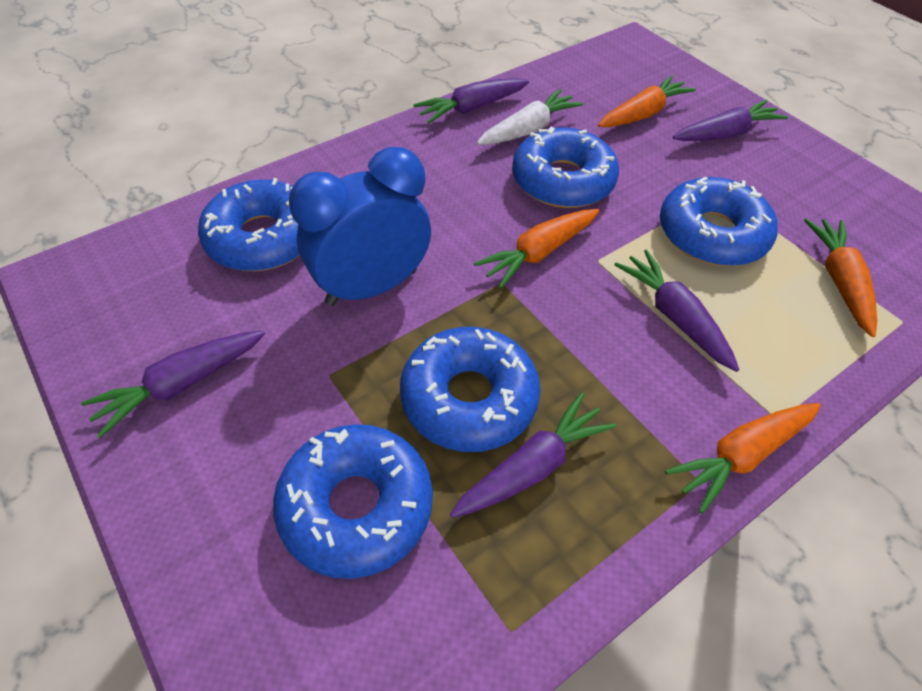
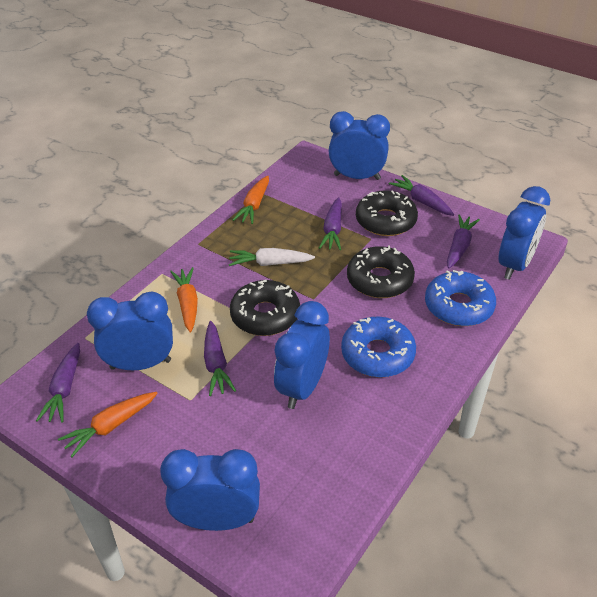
black donut: none = 0 -> [230,280,300,336] [347,245,415,298] [356,190,418,236] = 3
blue clock: [289,147,431,306] = 1 -> [87,292,173,370] [160,449,260,531] [274,301,330,409] [329,111,390,180] [499,186,550,280] = 5
blue donut: [198,178,300,271] [273,424,433,579] [400,327,541,452] [512,127,619,208] [660,177,778,266] = 5 -> [341,316,416,378] [425,270,496,326] = 2
orange carrot: [474,209,599,289] [598,75,696,127] [665,403,821,514] [804,219,877,337] = 4 -> [58,392,158,457] [170,267,198,332] [233,176,269,224] = 3

